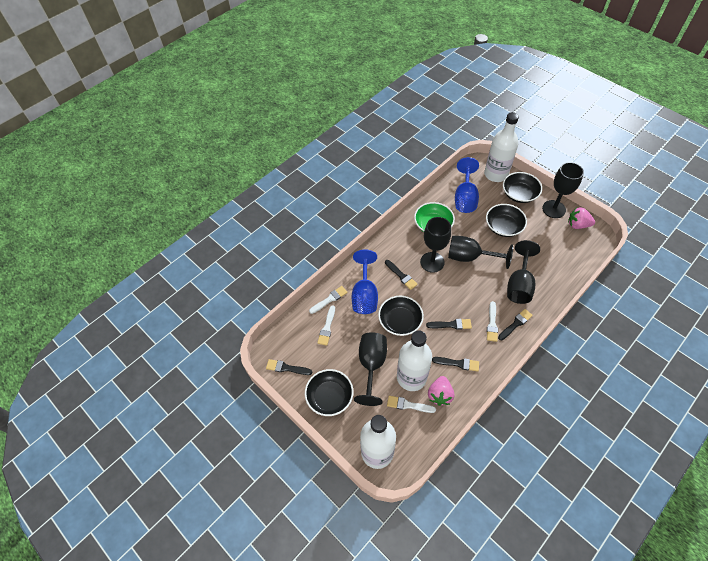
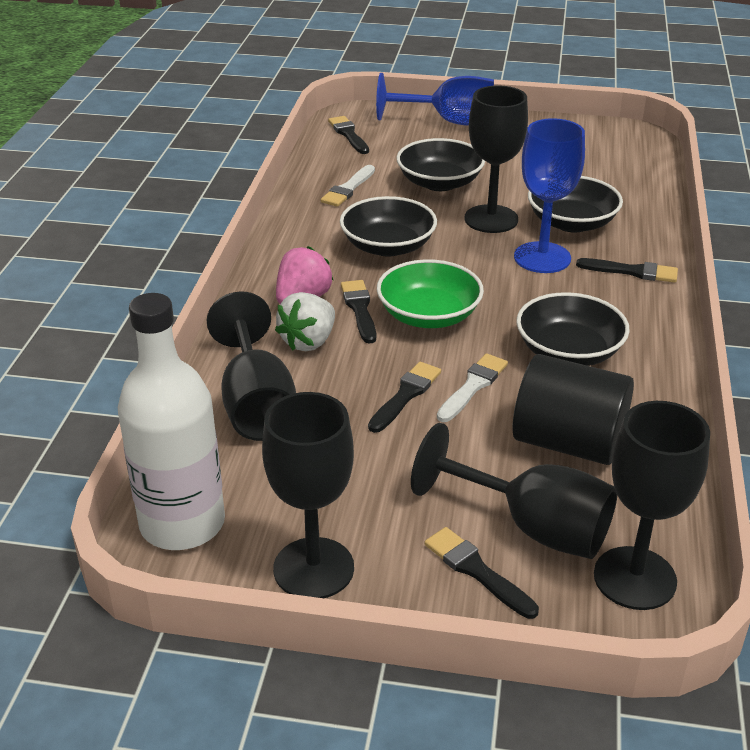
black cylinder: none = 0 -> [513,354,634,465] = 1
pink strawberry: [428,376,454,406] [568,207,595,229] = 2 -> [276,246,334,304] = 1
white bottle: [360,415,396,469] [397,330,432,391] [484,112,519,182] = 3 -> [118,293,225,550] = 1
white brush: [309,286,348,314] [317,305,335,346] [387,396,436,413] [487,301,498,342] = 4 -> [321,165,375,207] [437,353,508,422] = 2
white strawberry: none = 0 -> [275,292,335,351] = 1

